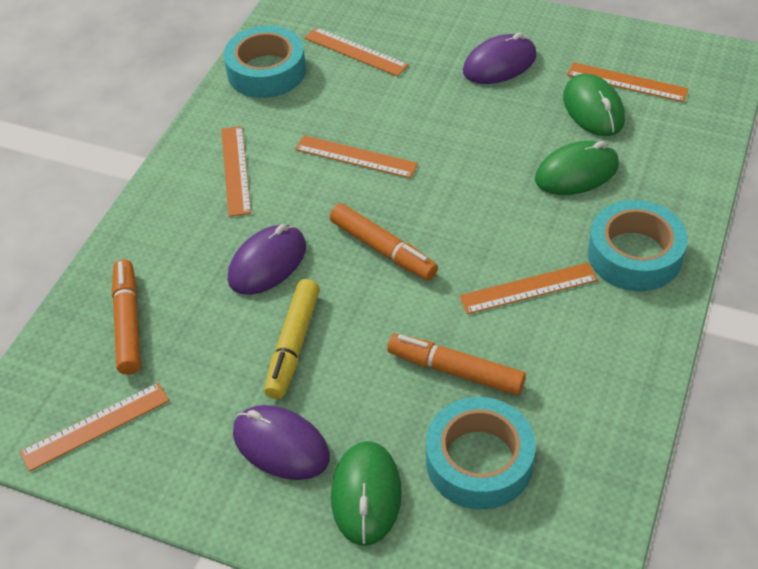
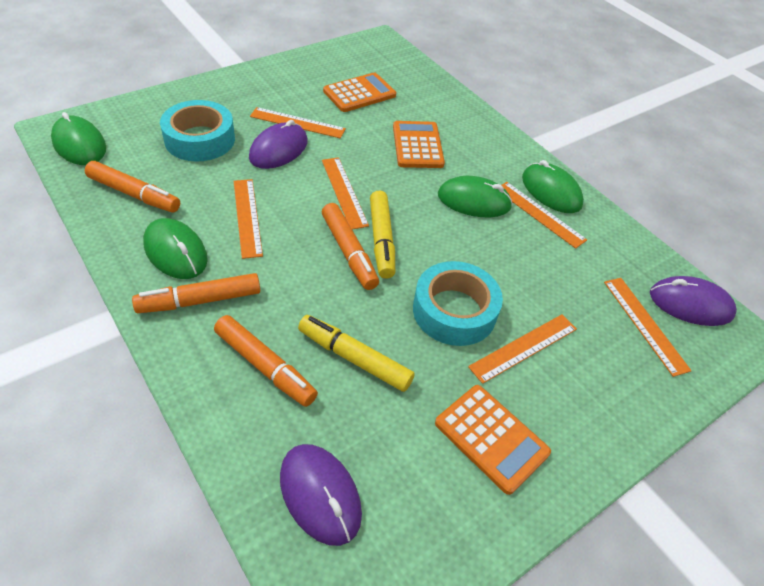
green mouse: [331,441,402,546] [535,141,619,195] [563,74,625,136] = 3 -> [51,112,106,165] [143,218,208,279] [438,176,513,217] [522,160,584,213] = 4
orange calculator: none = 0 -> [323,73,396,112] [393,121,445,168] [435,385,551,495] = 3
orange marker: [112,259,141,375] [330,203,438,281] [387,334,526,395] = 3 -> [85,161,180,213] [132,273,260,313] [214,315,318,407] [322,203,379,290] = 4
turquoise tape: [224,26,306,98] [426,397,536,510] [588,200,688,291] = 3 -> [160,100,235,161] [413,261,503,346] = 2
yellow marker: [264,279,320,399] = 1 -> [298,315,415,392] [370,190,395,279] = 2

